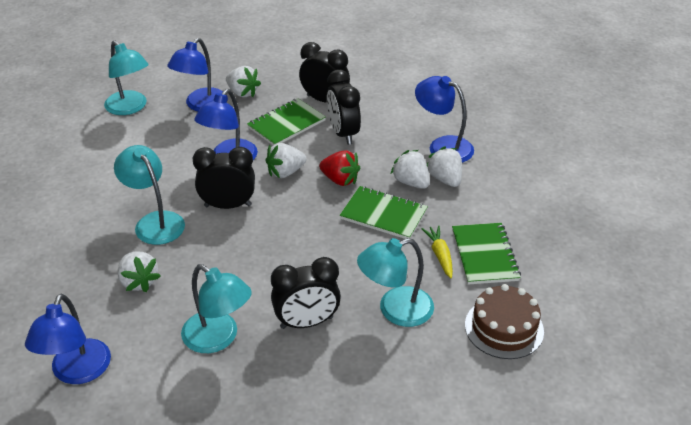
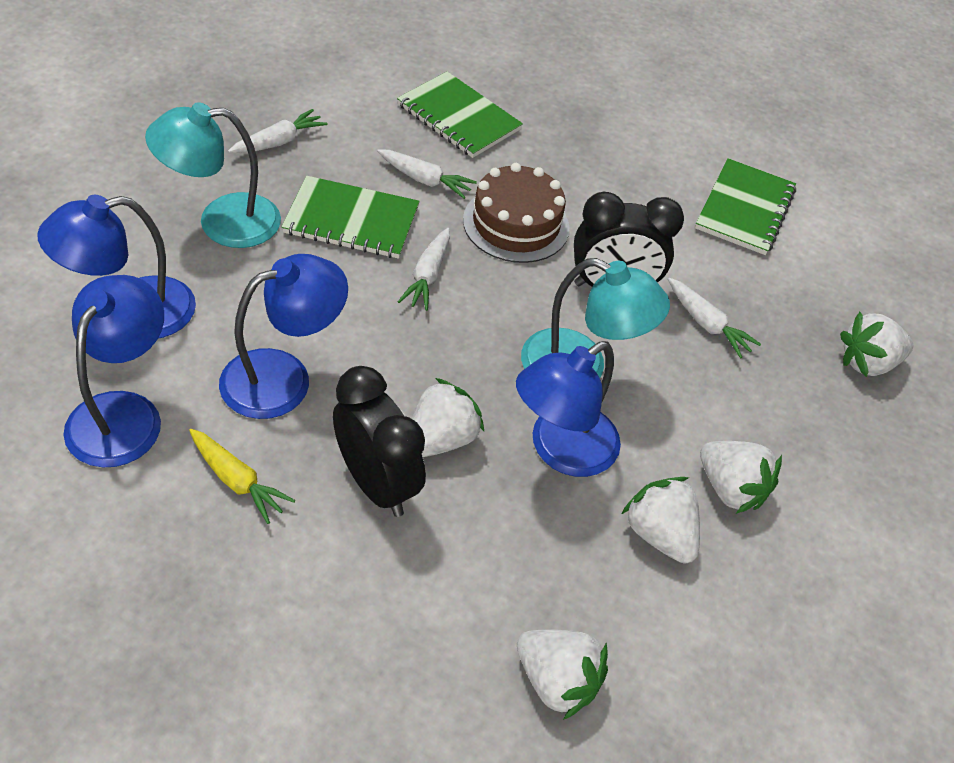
black clock: [192,147,255,209] [271,257,341,329] [299,42,350,102] [327,69,361,145] = 4 -> [333,366,426,517] [574,192,684,287] = 2
red strawberry: [319,150,360,186] = 1 -> none = 0
turquoise lamp: [104,41,149,115] [114,145,185,245] [181,264,252,353] [357,238,434,327] = 4 -> [145,102,281,248] [521,258,670,378] = 2
white carrot: none = 0 -> [228,109,328,153] [377,149,477,199] [398,228,450,311] [668,278,761,359] = 4

